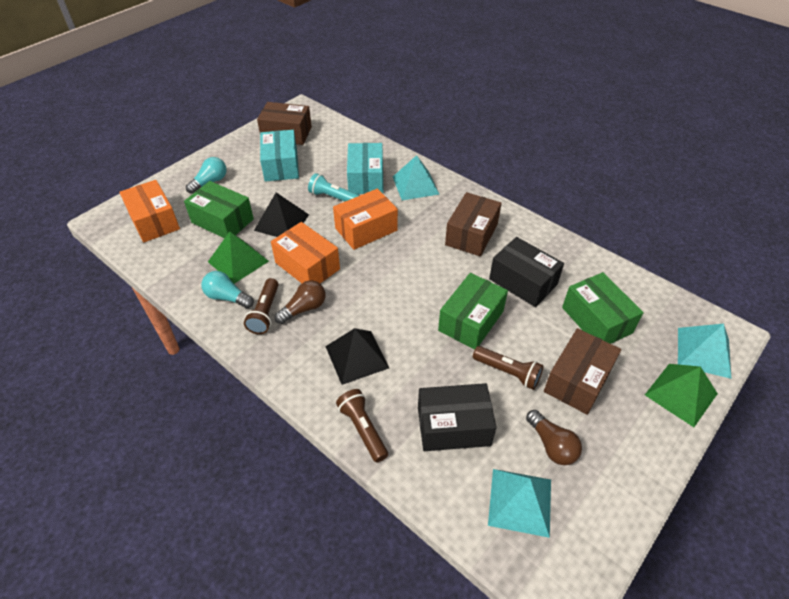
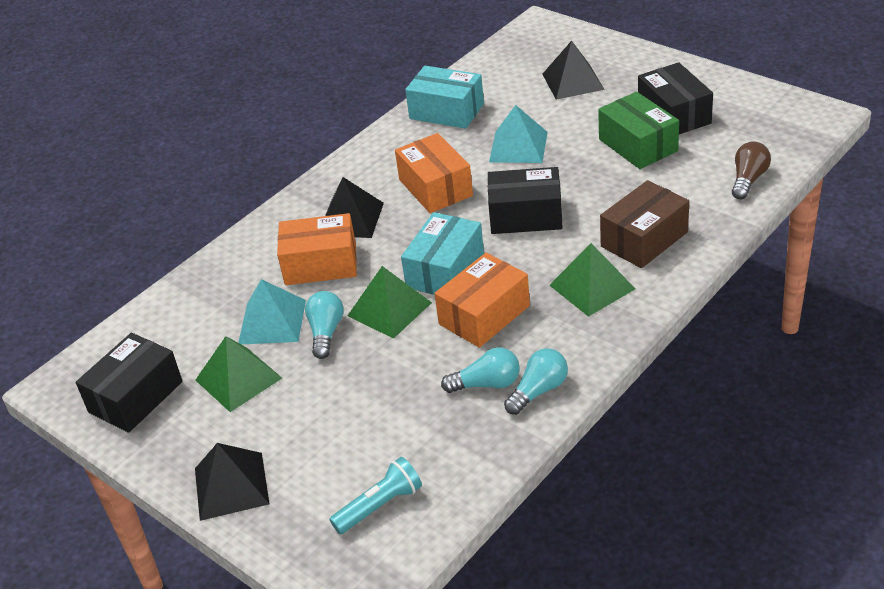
black box: [418,383,496,451] [489,237,564,307] = 2 -> [76,333,183,433] [488,167,562,234] [638,62,713,134] = 3
black pyramid: [254,192,309,237] [325,328,389,385] = 2 -> [195,443,269,521] [325,177,384,238] [542,41,605,100] = 3
brown box: [257,102,312,145] [445,192,502,256] [544,328,621,415] = 3 -> [600,180,689,268] = 1
brown flashlight: [244,278,279,334] [336,389,388,463] [473,346,544,390] = 3 -> none = 0
brown light bulb: [275,281,326,324] [526,410,582,465] = 2 -> [732,141,771,199] = 1
green box: [184,181,254,238] [438,273,508,350] [562,272,644,344] = 3 -> [598,92,679,169] = 1
green pyramid: [208,231,269,284] [645,364,718,427] = 2 -> [196,336,282,412] [347,266,432,339] [549,243,635,317] = 3
turquoise light bulb: [186,157,227,194] [201,271,254,308] = 2 -> [305,291,344,359] [441,347,520,393] [504,348,568,415] = 3
turquoise pyramid: [393,155,439,201] [488,469,551,538] [678,324,731,379] = 3 -> [238,279,306,344] [489,105,548,163] = 2

